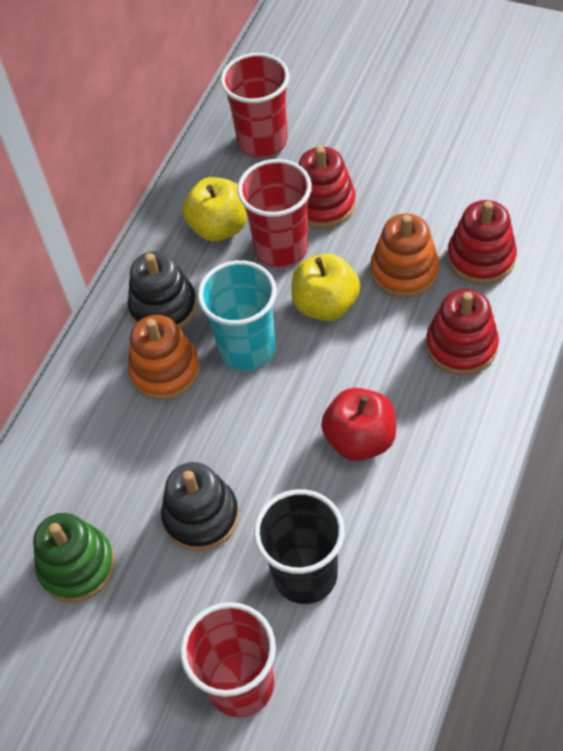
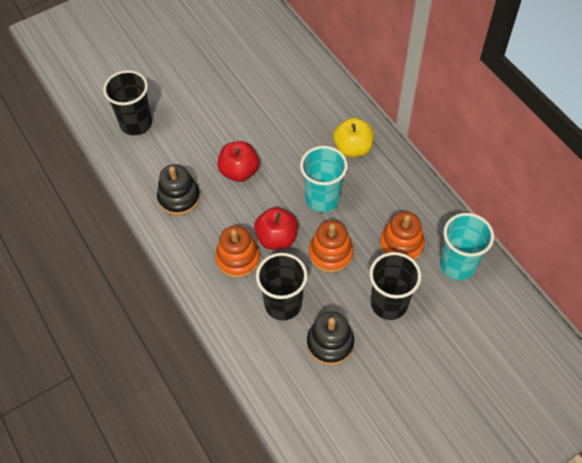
black cup: [254,489,345,604] = 1 -> [103,70,152,135] [256,253,308,320] [369,252,421,320] = 3
green stacking toy: [33,513,115,602] = 1 -> none = 0
orange stacking toy: [128,315,200,400] [371,214,439,298] = 2 -> [215,225,260,278] [309,220,353,273] [380,211,425,260] = 3
red apple: [321,388,396,461] = 1 -> [217,141,259,182] [254,207,298,250] = 2
red cup: [180,602,276,718] [220,53,289,158] [237,159,312,267] = 3 -> none = 0
red stacking toy: [298,146,356,229] [426,289,499,375] [447,200,517,285] = 3 -> none = 0
turquoise cup: [198,260,277,371] = 1 -> [300,146,348,212] [440,213,494,280] = 2
yellow apple: [182,177,247,241] [291,254,360,321] = 2 -> [333,118,374,158] = 1

